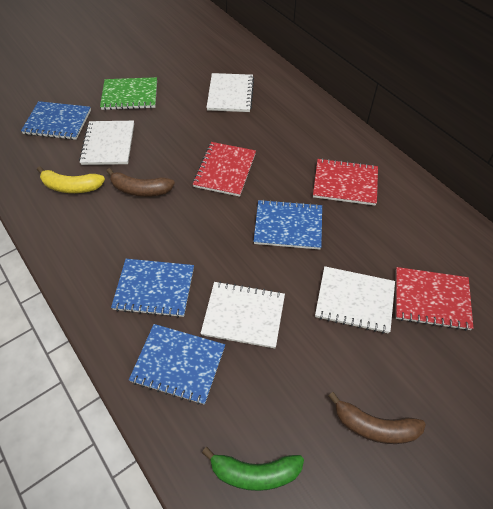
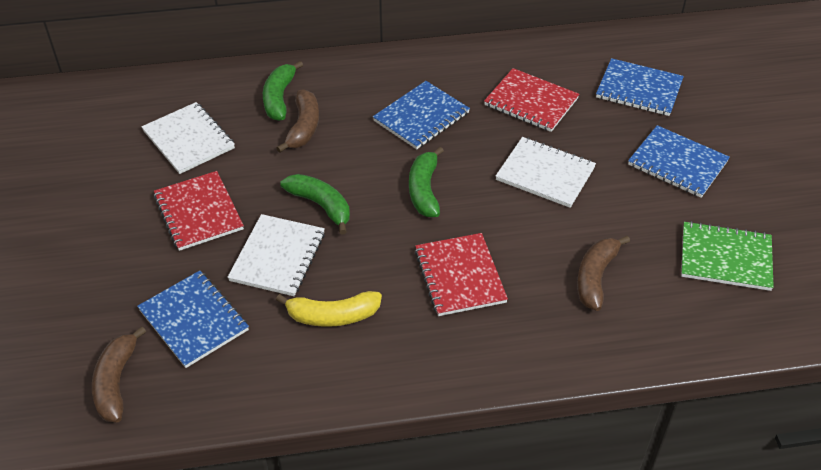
brown banana: [106,168,175,197] [328,392,426,444] = 2 -> [92,326,146,423] [276,89,319,153] [577,236,630,311] = 3
green banana: [202,447,304,491] = 1 -> [263,61,303,121] [280,174,350,235] [409,147,444,217] = 3
white notebook: [79,121,134,165] [201,281,285,348] [206,73,254,112] [315,266,395,334] = 4 -> [141,102,235,174] [227,214,325,296] [496,137,596,208] = 3

